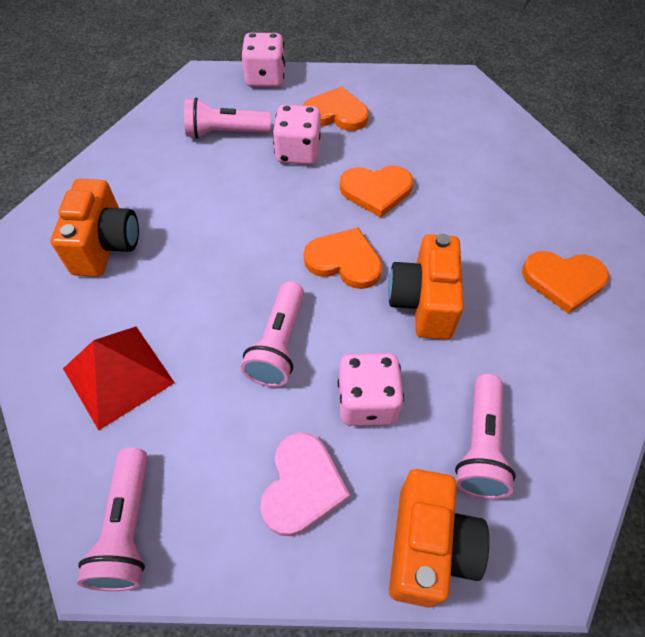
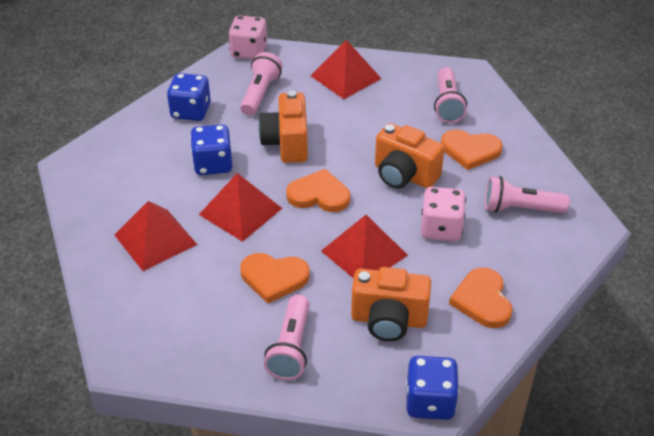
blue dice: none = 0 -> [167,73,211,121] [190,125,232,175] [406,356,459,420] = 3
pink dice: [241,33,285,87] [273,105,321,165] [338,353,404,426] = 3 -> [228,15,267,59] [421,187,466,241] = 2
pink heart: [260,432,350,536] = 1 -> none = 0
red pyramid: [63,327,175,430] = 1 -> [114,201,197,271] [199,173,282,242] [310,40,382,99] [321,215,408,279] = 4

